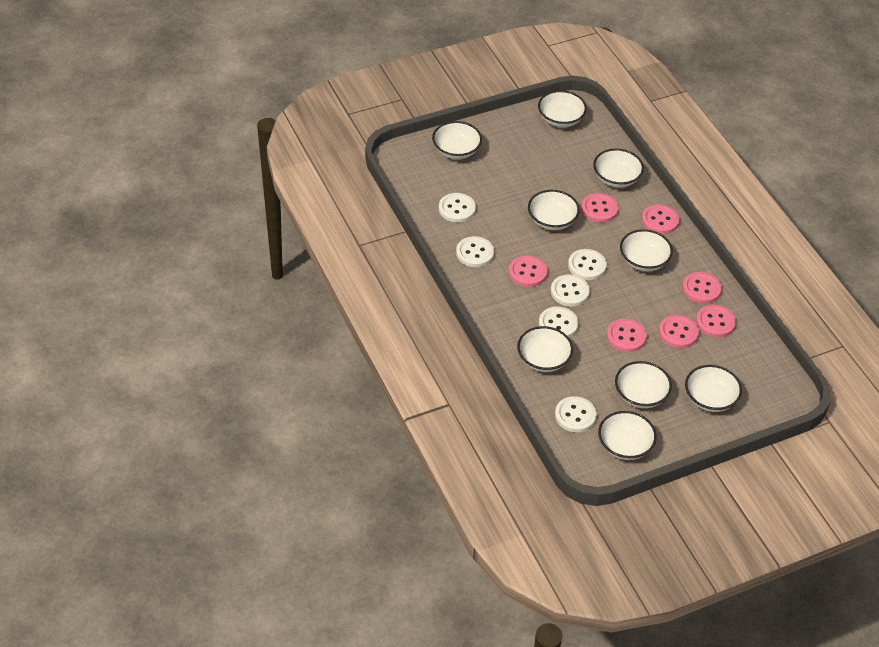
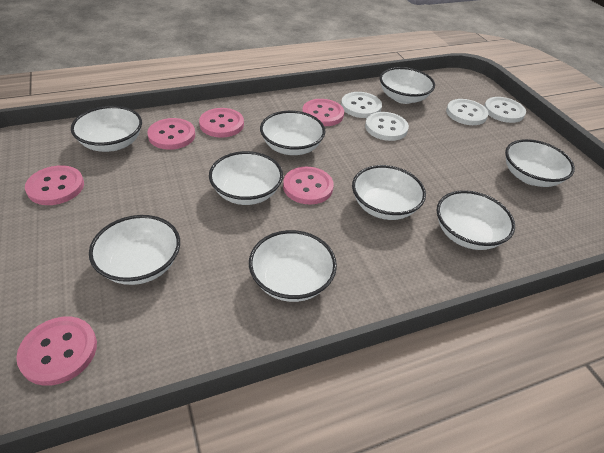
pink button: [509,255,547,287] [581,193,618,223] [607,319,647,352] [642,204,679,234] [659,315,699,348] [682,272,722,304] [696,305,736,338] = 7 -> [16,317,97,386] [25,165,84,205] [147,118,195,150] [199,108,244,138] [283,167,334,205] [302,99,344,126] = 6
white button: [439,193,476,222] [456,236,494,267] [539,306,578,338] [551,275,590,307] [555,396,597,432] [568,249,607,280] = 6 -> [341,92,382,118] [365,112,409,141] [446,99,488,125] [484,97,526,123] = 4

